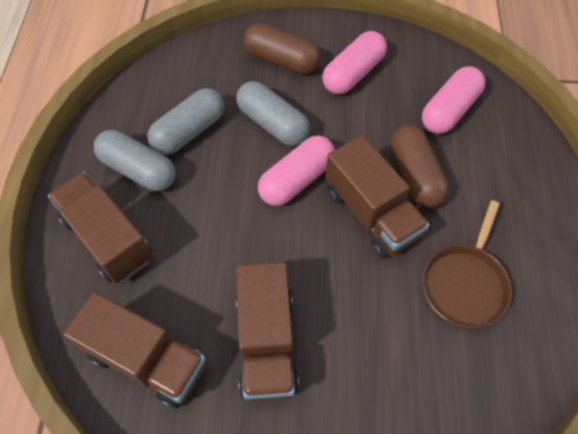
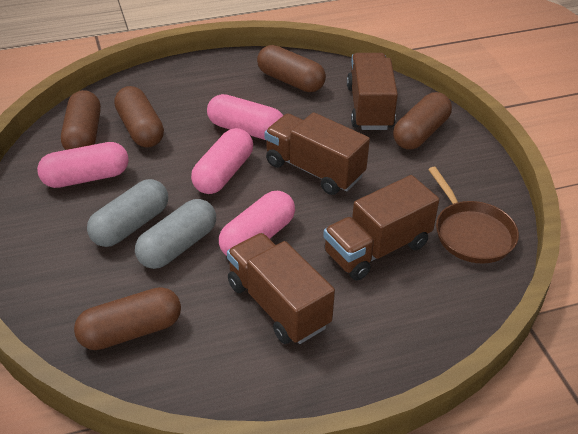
brown capsule: [244,23,321,74] [391,125,449,208] = 2 -> [61,90,101,150] [74,287,181,350] [114,86,164,148] [257,45,326,92] [393,92,452,149] = 5
grey capsule: [94,130,176,191] [147,88,224,155] [236,81,310,146] = 3 -> [87,179,168,247] [135,199,216,269] = 2
pink capsule: [258,136,335,206] [322,31,387,94] [422,66,485,134] = 3 -> [37,142,129,188] [191,128,253,194] [207,94,283,140] [219,191,295,256] = 4

